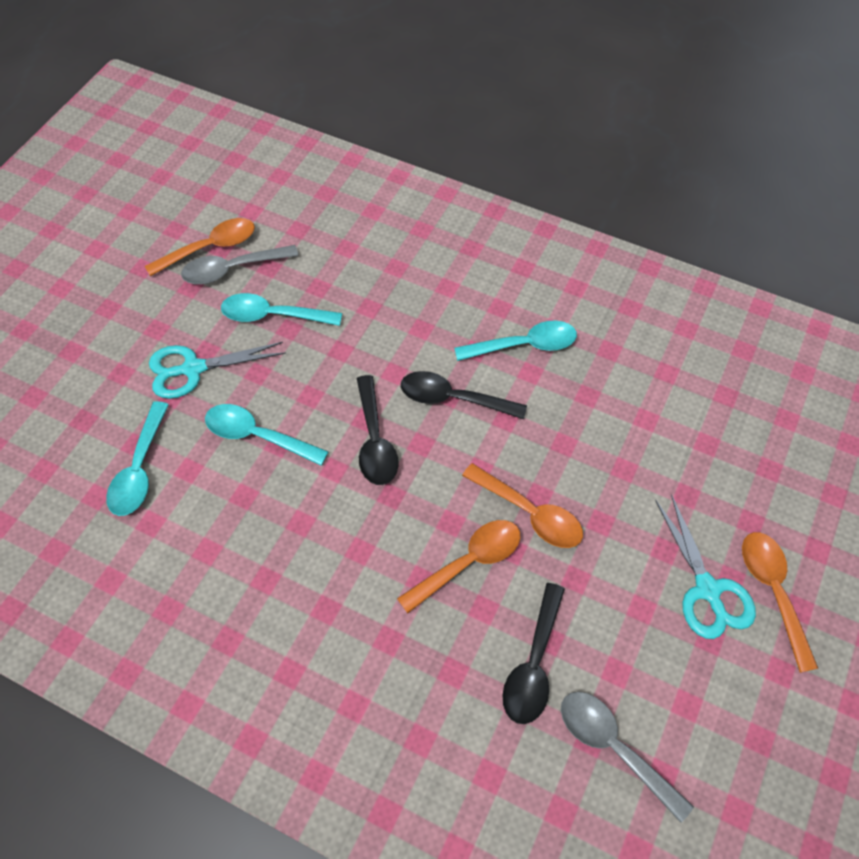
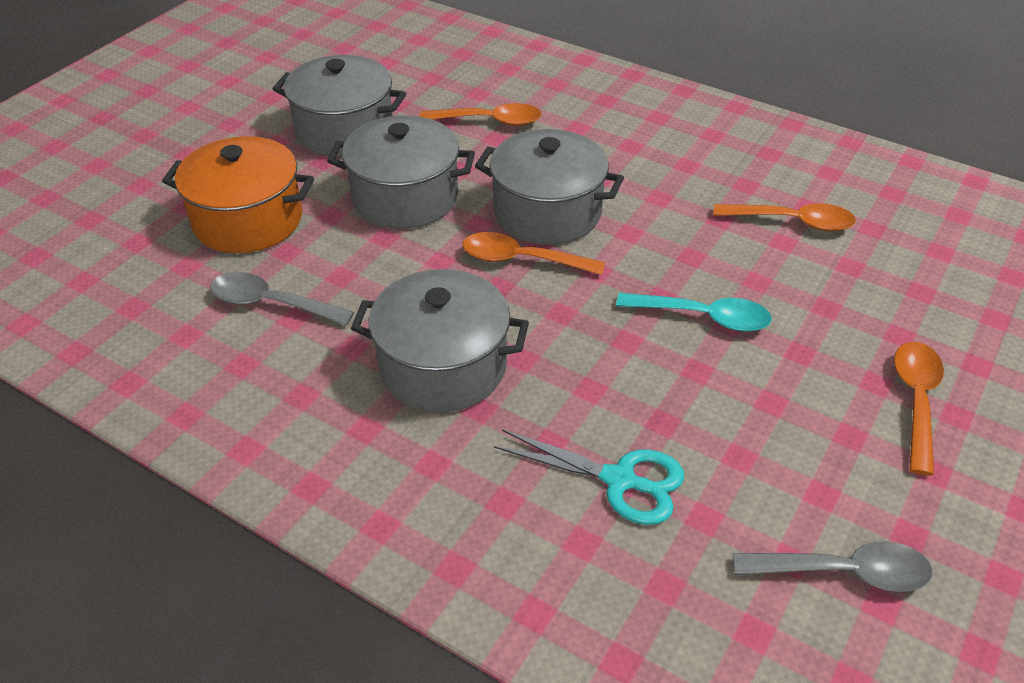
black spoon: [357,375,399,485] [401,371,527,419] [502,583,565,724] = 3 -> none = 0
grey pot: none = 0 -> [273,55,406,157] [327,115,475,229] [351,269,529,412] [475,129,624,245] = 4
orange pot: none = 0 -> [162,136,314,253] = 1
turquoise scissors: [149,342,286,399] [655,494,756,639] = 2 -> [494,429,685,525] = 1
turquoise spoon: [106,401,169,516] [205,404,329,466] [221,293,342,326] [454,320,577,361] = 4 -> [616,293,772,332] = 1

